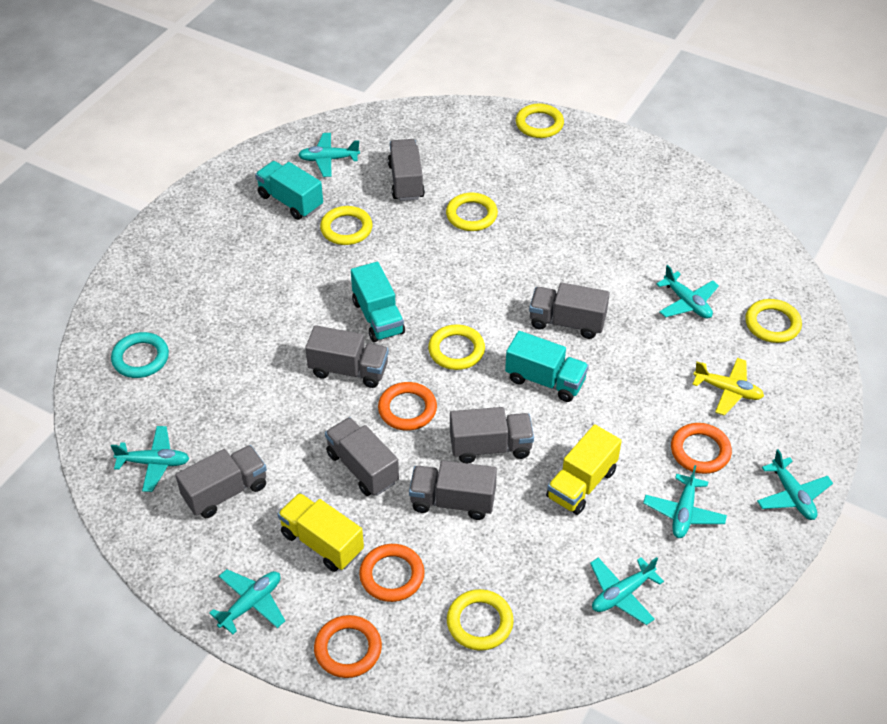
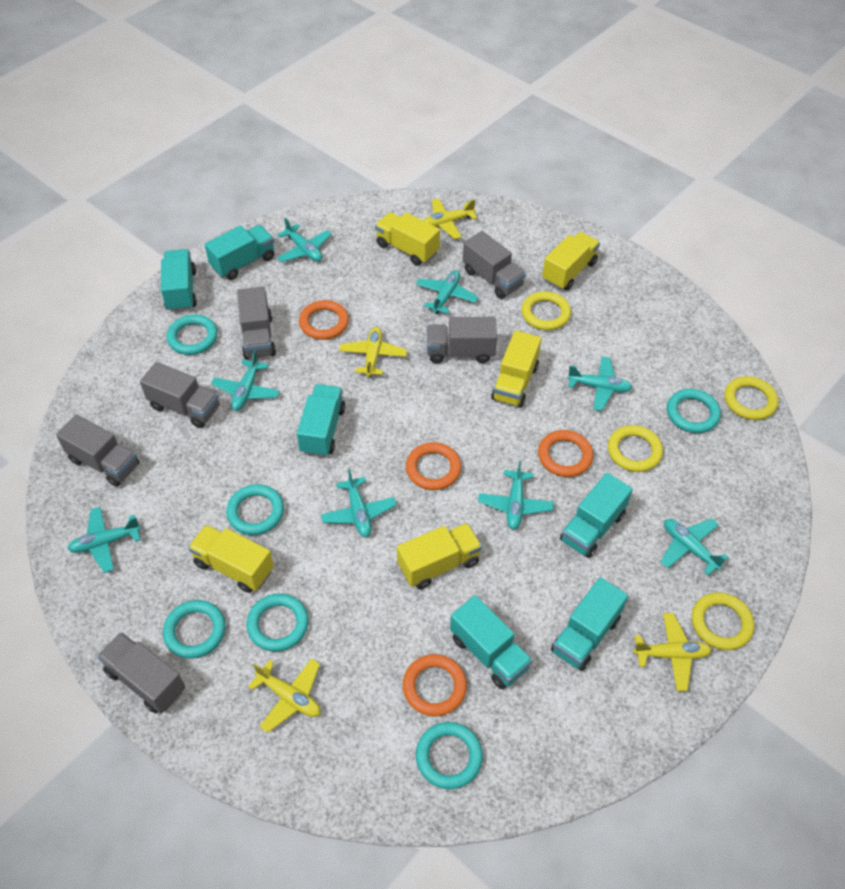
grey truck: [175,445,267,518] [305,325,389,388] [325,417,399,496] [388,139,425,201] [409,461,497,520] [450,407,534,463] [529,282,610,339] = 7 -> [56,414,140,487] [97,632,185,714] [140,362,220,428] [237,287,276,359] [427,317,497,363] [463,231,526,299] = 6
turquoise plane: [111,426,190,492] [209,569,285,635] [298,133,360,177] [590,557,664,625] [643,465,727,538] [656,265,719,319] [757,449,833,520] = 7 -> [67,507,141,573] [211,351,280,411] [277,218,332,262] [321,469,397,537] [416,270,478,314] [478,460,554,530] [567,357,632,411] [661,518,729,575] = 8
turquoise ring: [111,332,169,378] = 1 -> [163,600,225,659] [167,315,218,355] [226,484,284,535] [247,593,309,652] [416,722,483,789] [667,389,721,433] = 6
turquoise truck: [255,161,323,220] [351,262,405,342] [505,331,589,402] = 3 -> [161,249,197,312] [205,225,274,280] [297,384,345,457] [450,595,533,689] [551,577,628,671] [560,473,633,558] = 6
yellow plane: [692,358,764,416] = 1 -> [248,658,321,733] [339,327,407,377] [423,198,477,239] [633,613,712,691] = 4
yellow ring: [320,206,372,245] [428,324,485,370] [446,193,498,231] [447,589,514,651] [516,103,564,138] [745,299,802,343] = 6 -> [522,291,571,330] [608,425,663,472] [692,592,754,650] [725,376,778,420] = 4
yellow truck: [278,493,364,572] [546,424,622,515] = 2 -> [188,525,274,593] [375,212,440,266] [397,523,482,589] [491,330,541,408] [542,232,600,291] = 5

